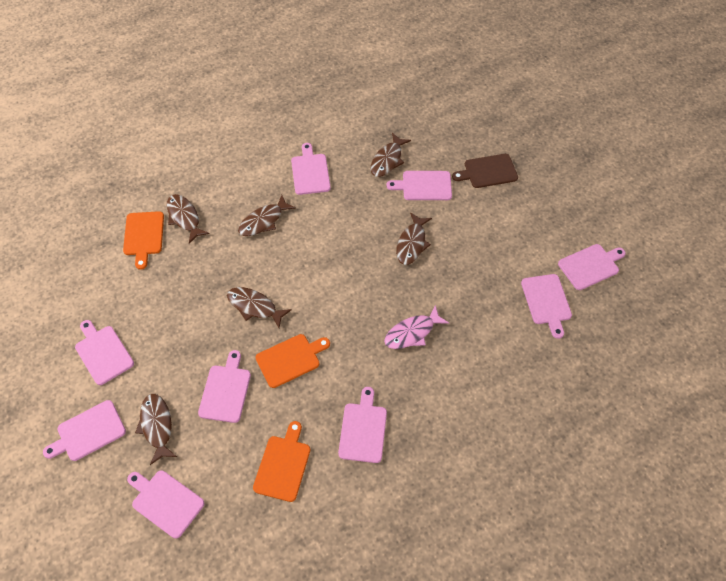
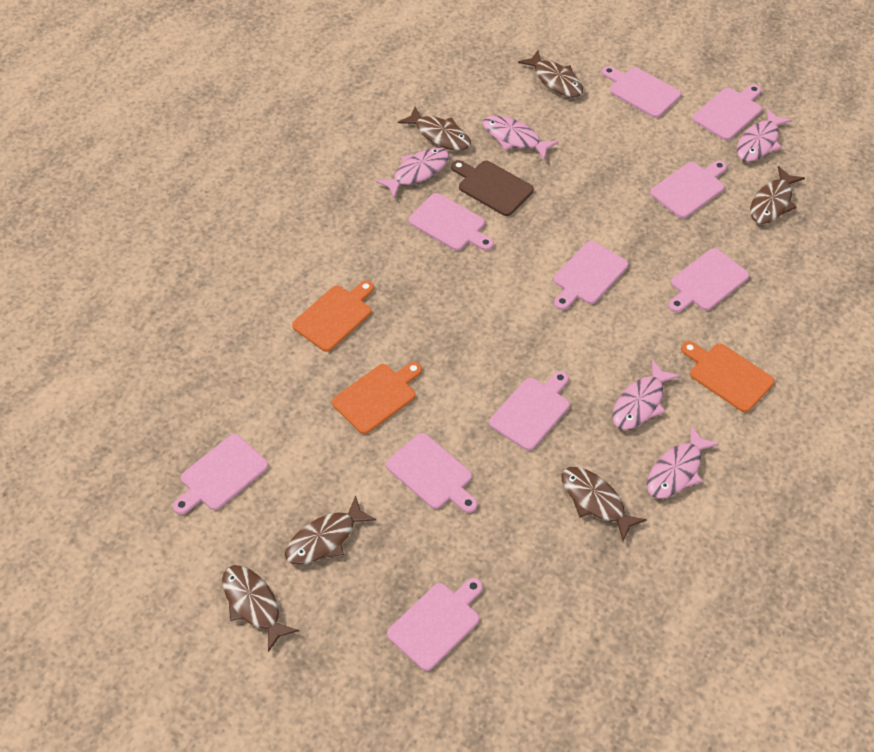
pink cutting board: [43,400,126,461] [75,320,134,385] [127,470,204,539] [198,350,251,423] [291,143,331,195] [338,387,387,463] [386,171,452,200] [521,274,572,339] [558,244,626,290] = 9 -> [173,434,268,515] [386,433,477,513] [387,578,483,671] [408,193,493,251] [489,371,570,451] [554,241,628,310] [602,66,681,118] [650,160,727,218] [668,248,749,313] [693,84,762,140] = 10
pink fish: [384,305,449,349] = 1 -> [375,148,449,198] [482,115,559,160] [612,360,680,429] [647,426,719,498] [737,108,792,162] = 5

